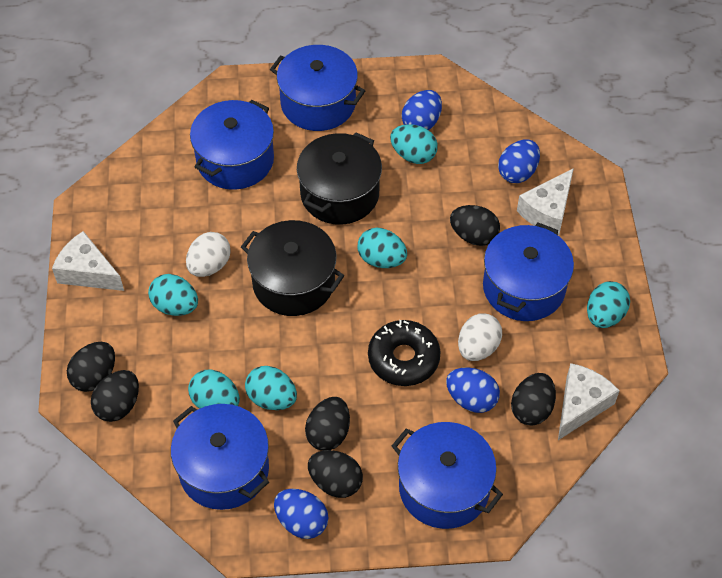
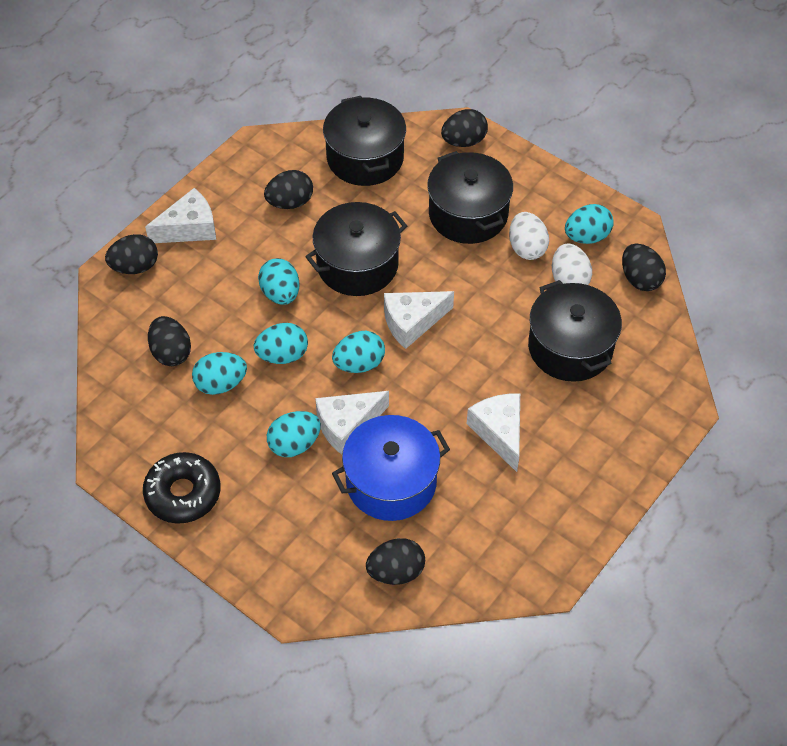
black pot: [241,220,344,316] [297,132,382,225] = 2 -> [305,202,407,296] [323,96,406,186] [427,151,513,244] [528,280,622,382] = 4
blue egg: [274,489,329,539] [402,90,442,130] [446,367,500,413] [498,140,540,183] = 4 -> none = 0
blue pot: [171,404,269,510] [190,100,274,190] [270,45,365,131] [392,422,503,529] [483,223,574,321] = 5 -> [332,415,450,521] = 1
white cheese: [52,231,124,291] [517,168,574,235] [558,363,620,440] = 3 -> [145,188,216,243] [315,391,389,455] [384,291,454,349] [467,393,520,472] = 4

